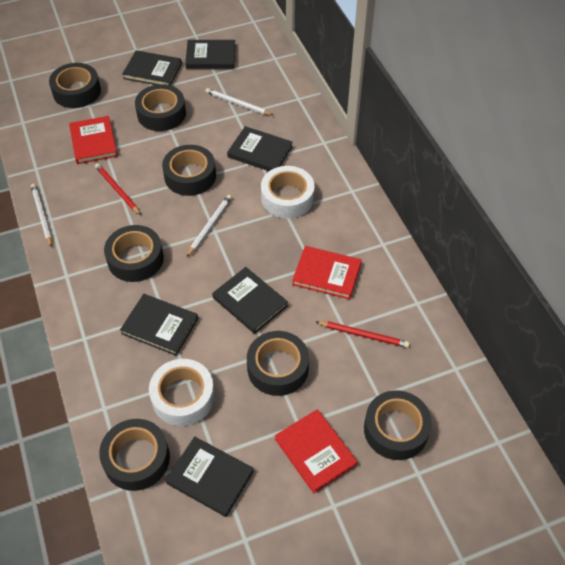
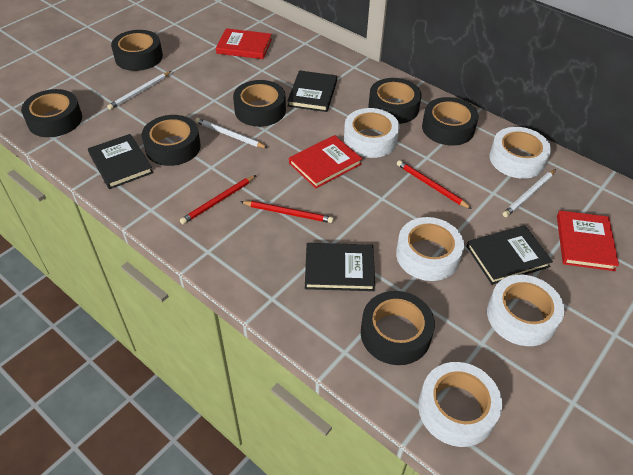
black book: [120,294,198,356] [122,50,182,85] [166,436,254,517] [185,40,235,69] [212,267,288,334] [227,126,292,171] = 6 -> [88,134,153,189] [287,70,337,112] [305,243,375,291] [466,225,553,285] = 4
red pencil: [95,163,141,215] [315,321,410,348] = 2 -> [180,175,256,224] [240,201,334,223] [397,160,472,209] = 3
white tape: [149,359,215,426] [261,166,315,218] = 2 -> [344,108,399,158] [396,217,464,281] [418,362,502,447] [487,275,565,346] [489,127,551,179] = 5

